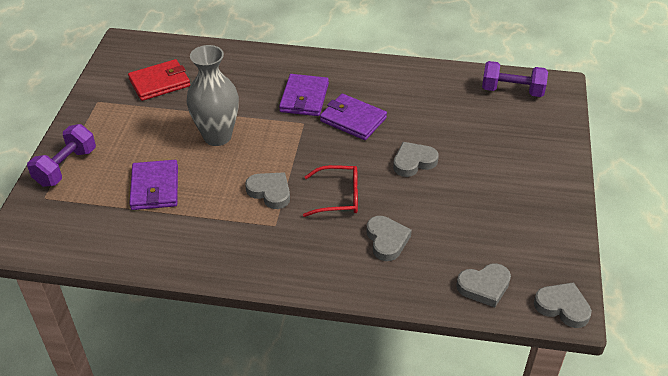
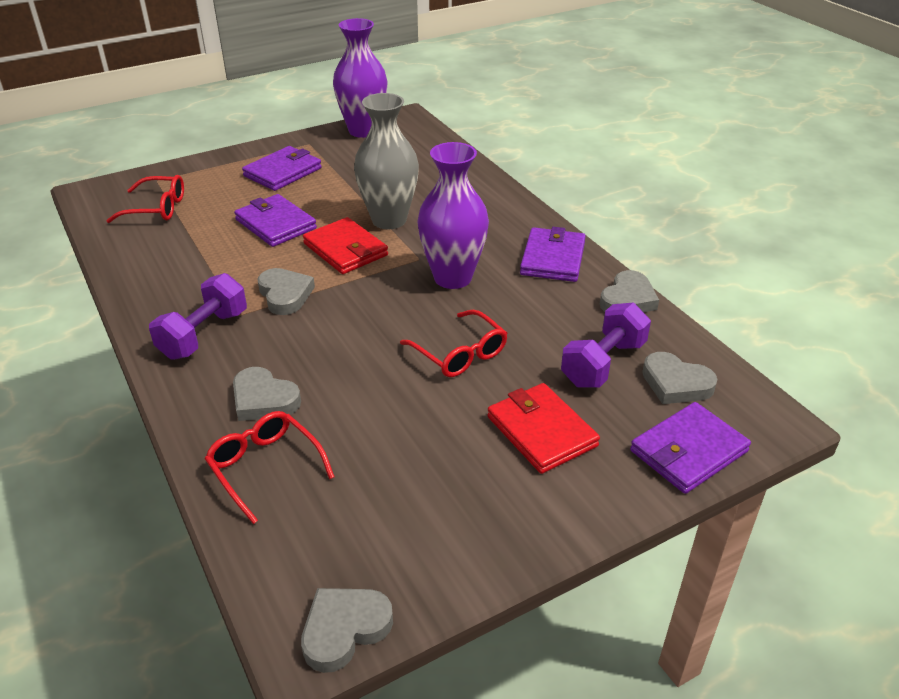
purple vase: none = 0 -> [333,18,388,138] [417,142,489,289] = 2
purple wallet: [129,160,178,210] [279,74,329,116] [320,94,387,140] = 3 -> [234,194,317,247] [242,146,322,191] [520,227,586,282] [630,402,751,494] = 4
red glasses: [303,165,358,217] = 1 -> [106,175,184,223] [205,411,334,524] [400,310,508,377] = 3
red wallet: [128,59,190,101] = 1 -> [303,217,388,274] [487,383,600,474] = 2

